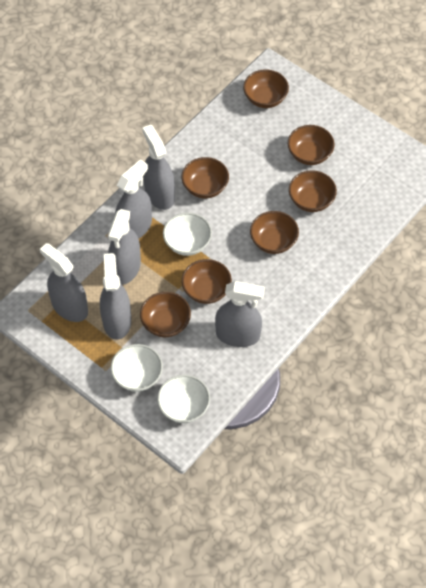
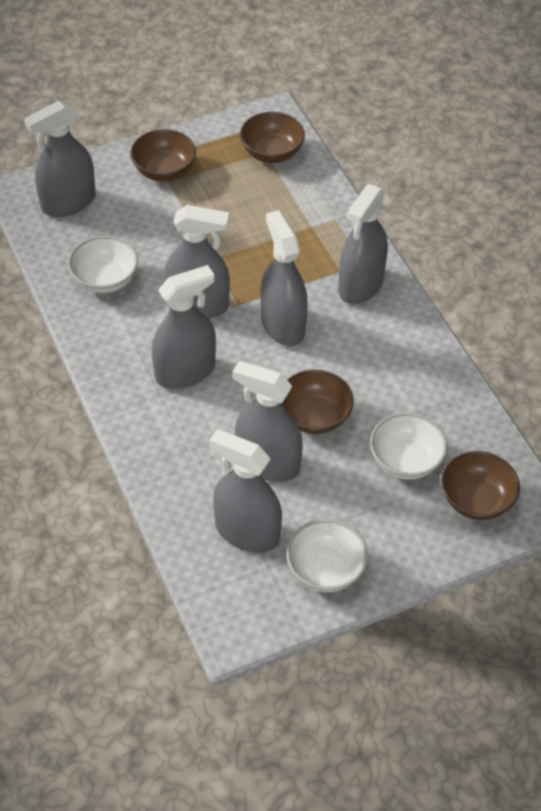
brown bowl: [140,292,191,337] [181,157,229,198] [182,259,232,304] [243,70,289,108] [250,211,299,254] [288,125,335,165] [289,170,337,212] = 7 -> [130,129,196,181] [240,112,305,163] [282,370,354,434] [441,451,520,520] = 4
grey spray bottle: [40,243,88,322] [100,253,131,340] [108,209,141,285] [115,159,152,239] [142,125,175,210] [215,281,265,347] = 6 -> [24,100,96,217] [152,265,216,389] [164,205,230,319] [209,429,282,553] [232,361,303,482] [261,210,308,346] [338,184,388,304] = 7

